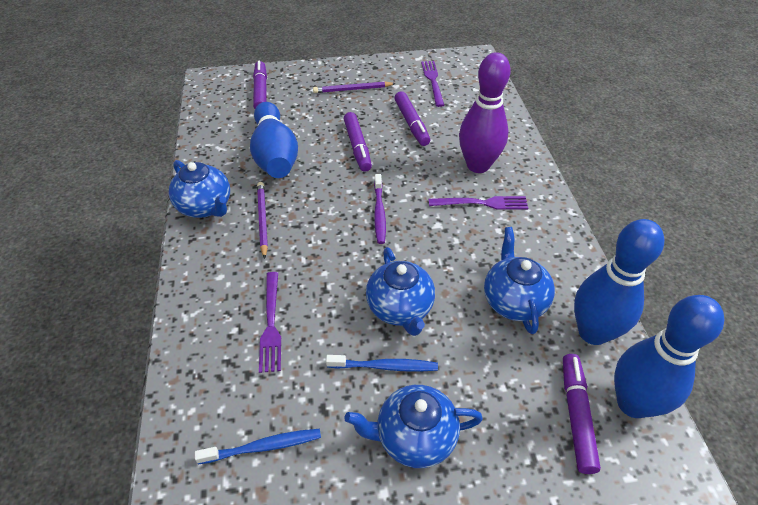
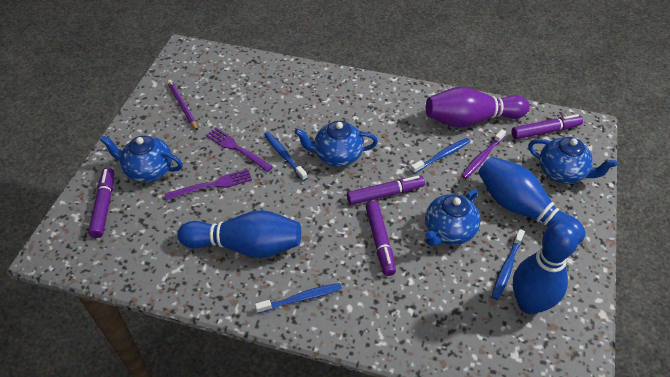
blue toothbrush: [195,429,321,464] [326,355,438,372] = 2 -> [255,283,342,313] [264,132,307,181] [411,138,471,174] [492,229,525,300] = 4
purple fork: [259,272,281,373] [421,61,444,107] [429,196,528,210] = 3 -> [165,169,252,200] [206,128,273,172] = 2
purple pencil: [257,182,268,259] [313,81,396,93] = 2 -> [167,80,198,131] = 1

